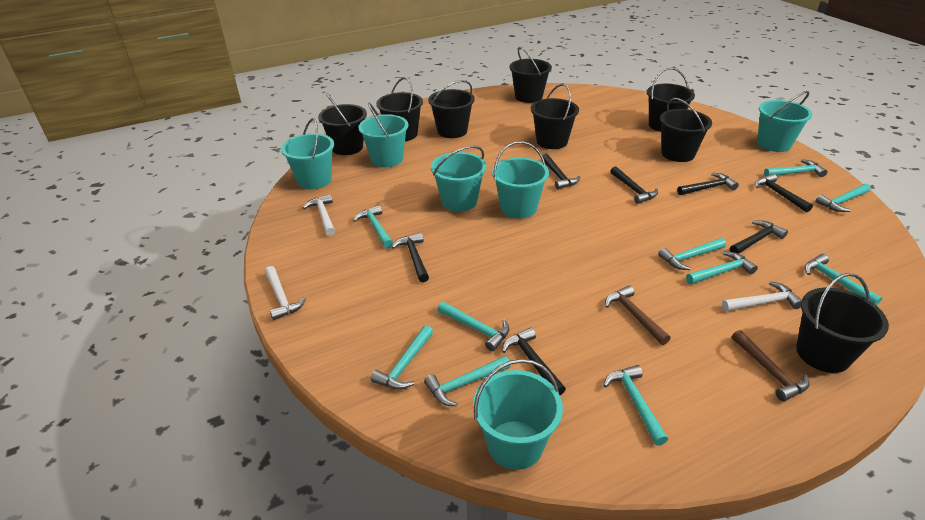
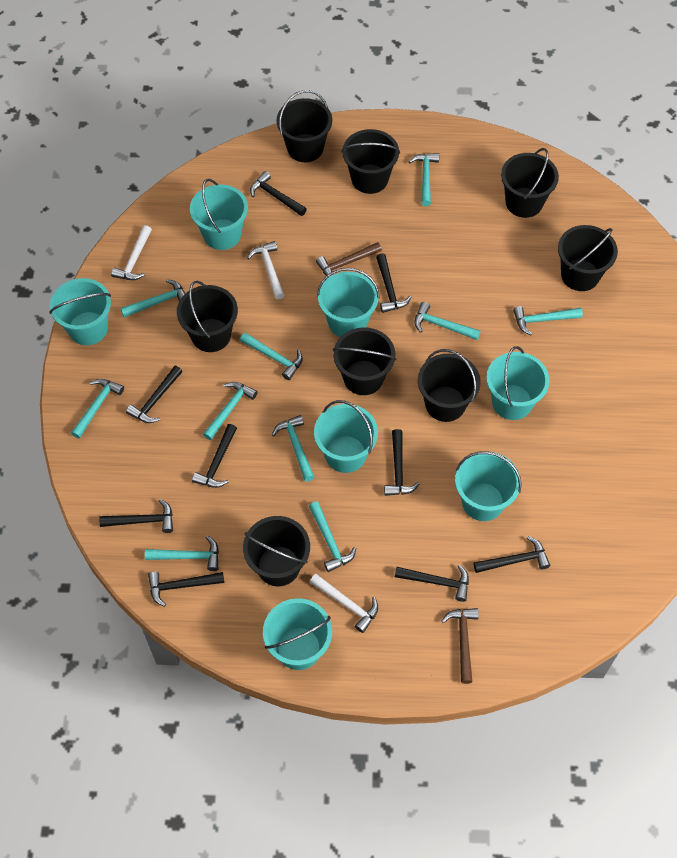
black hammer: [392,233,429,282] [502,327,566,395] [542,154,580,189] [610,166,658,204] [677,173,739,195] [730,220,788,254] [755,174,813,213] = 7 -> [99,499,173,533] [126,366,182,423] [148,572,224,607] [192,424,237,488] [250,171,307,216] [376,253,412,313] [384,429,419,496] [395,564,469,602] [474,536,550,573] = 9
turquoise bucket: [281,118,334,189] [358,103,408,167] [431,146,486,212] [473,359,563,470] [492,141,549,218] [757,91,812,152] = 6 -> [49,278,111,345] [190,179,248,250] [263,598,332,670] [314,400,378,473] [317,268,380,337] [455,451,522,521] [486,346,550,420] = 7

